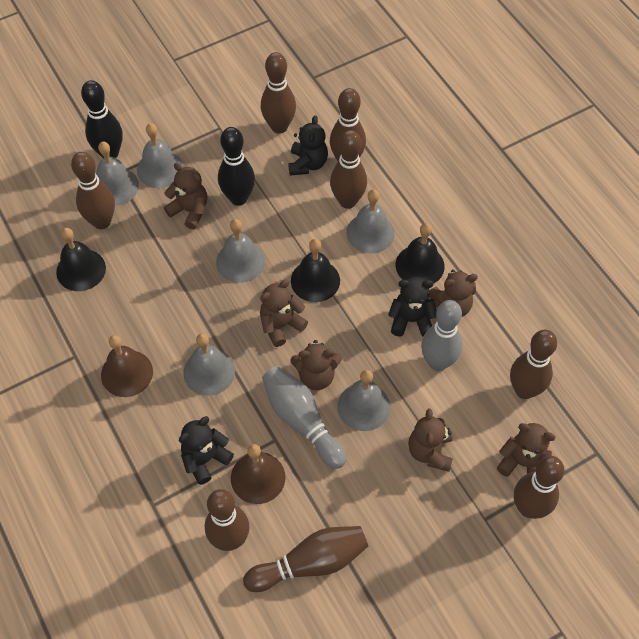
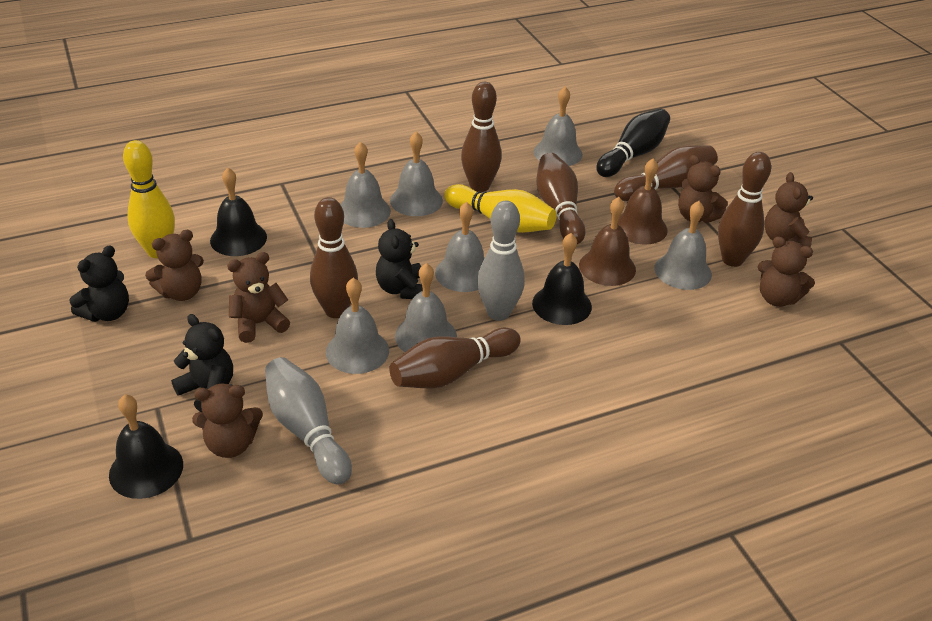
black bowling pin: [81,80,123,158] [218,127,255,206] = 2 -> [596,108,670,177] = 1
brown bowling pin: [71,152,115,229] [205,489,250,551] [243,526,368,592] [261,52,296,133] [330,88,366,161] [330,130,367,209] [510,330,557,399] [514,456,564,519] = 8 -> [310,197,358,318] [389,328,521,389] [461,82,502,192] [536,153,586,244] [614,145,718,201] [718,152,771,267] = 6
grey bell: [96,141,139,206] [137,123,183,188] [183,333,235,396] [216,219,265,283] [337,370,390,431] [347,189,395,253] = 6 -> [326,278,389,374] [340,142,391,228] [390,132,443,216] [395,263,457,352] [435,202,484,292] [533,87,583,166] [655,201,712,290] = 7
yellow bowling pin: none = 0 -> [123,140,175,258] [444,184,557,233] = 2

